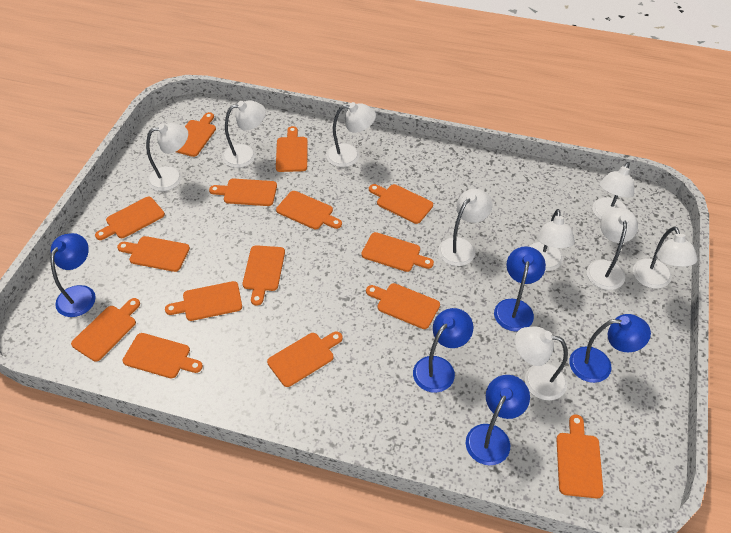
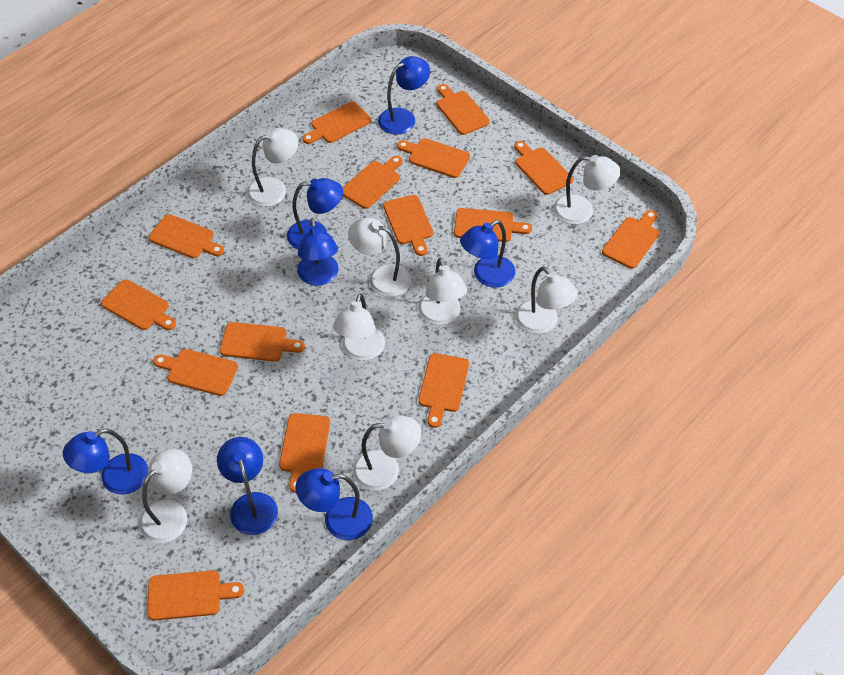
blue lamp: [50,233,96,317] [413,308,473,393] [466,375,530,465] [494,246,546,331] [569,314,651,383] = 5 -> [63,429,148,495] [217,437,278,535] [287,178,343,250] [295,468,373,540] [297,218,339,286] [378,56,430,135] [460,220,515,288] = 7
white lamp: [146,123,188,191] [222,100,266,168] [326,102,376,167] [438,189,493,266] [515,326,568,401] [529,209,575,271] [587,208,638,290] [592,162,634,220] [633,226,698,289] = 9 -> [139,449,192,543] [247,128,298,207] [333,293,385,361] [348,218,411,297] [353,415,421,491] [418,258,467,325] [515,267,578,334] [553,155,621,225] = 8

